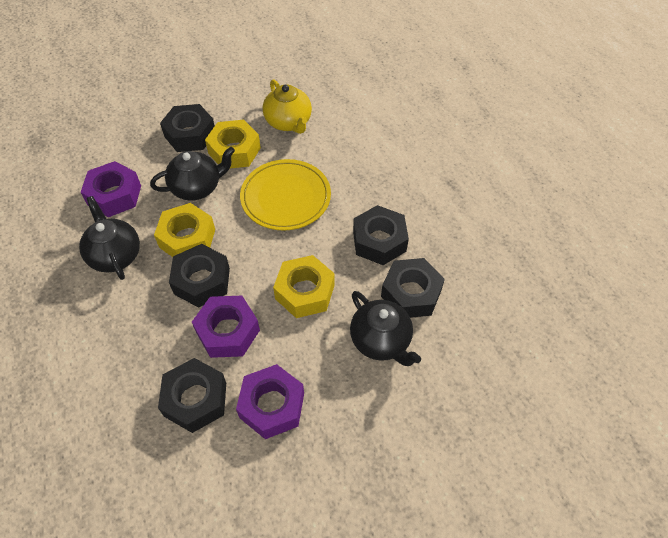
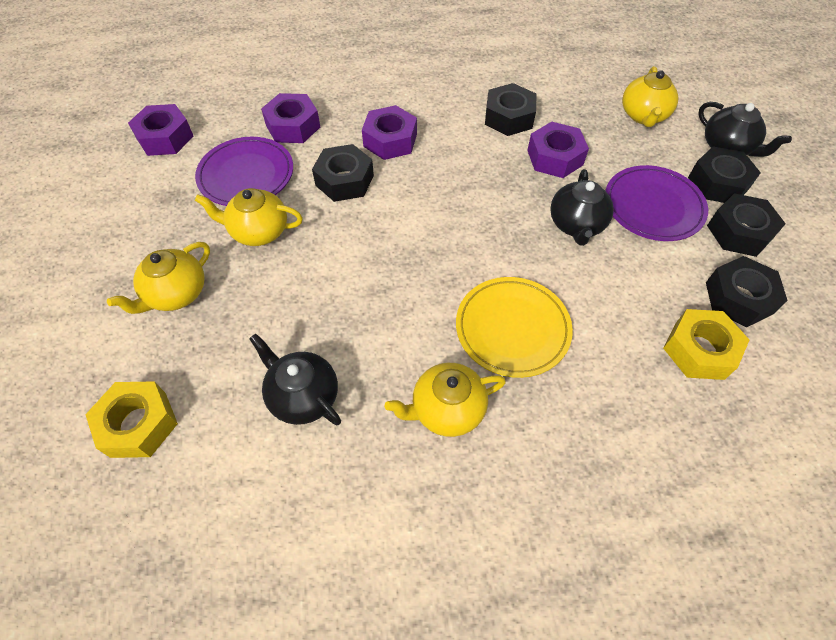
purple nut: [81,161,141,217] [192,296,260,358] [236,364,304,439] = 3 -> [128,104,194,156] [261,93,320,143] [362,105,417,160] [527,122,589,178] = 4
purple plate: none = 0 -> [195,137,293,206] [606,165,708,241] = 2
yellow nut: [154,203,215,257] [205,120,261,168] [273,255,335,318] = 3 -> [85,381,178,458] [663,309,749,380] = 2
yellow teapot: [263,79,312,134] = 1 -> [107,242,210,314] [195,188,303,246] [385,363,506,437] [622,66,679,127] = 4

